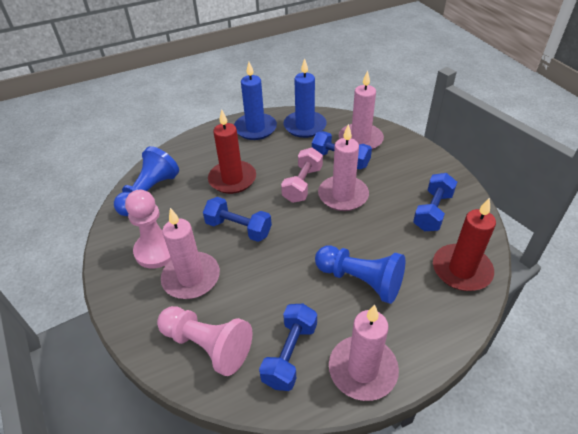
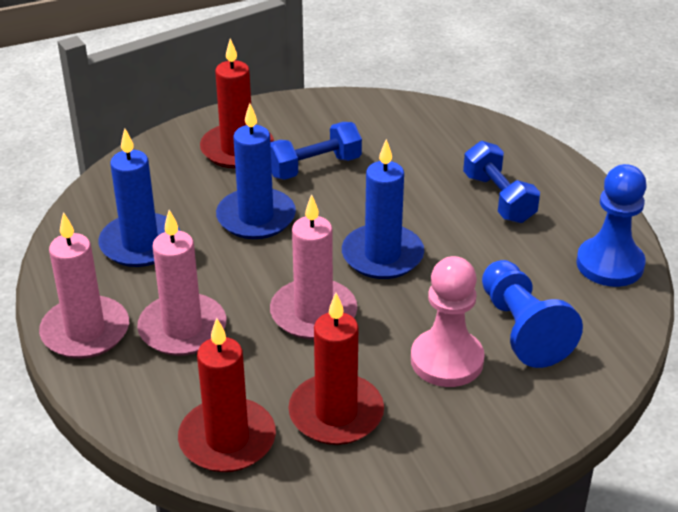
blue candle: [234,62,277,140] [284,58,327,138] = 2 -> [98,128,180,267] [216,103,296,239] [342,139,424,279] = 3
blue dumbbell: [203,197,272,242] [259,304,317,391] [312,131,372,170] [413,173,457,231] = 4 -> [270,122,362,180] [463,141,540,223] = 2
pink candle: [161,208,220,299] [318,124,369,211] [329,305,399,401] [339,70,384,150] = 4 -> [39,212,129,359] [137,210,226,356] [270,194,357,340] = 3
pink dumbbell: [281,148,323,203] = 1 -> none = 0
pink pawn: [125,190,171,268] [157,306,252,376] = 2 -> [411,256,485,387] = 1
red candle: [208,110,256,194] [433,198,496,291] = 2 -> [178,318,276,472] [200,38,274,168] [288,293,384,445] = 3

